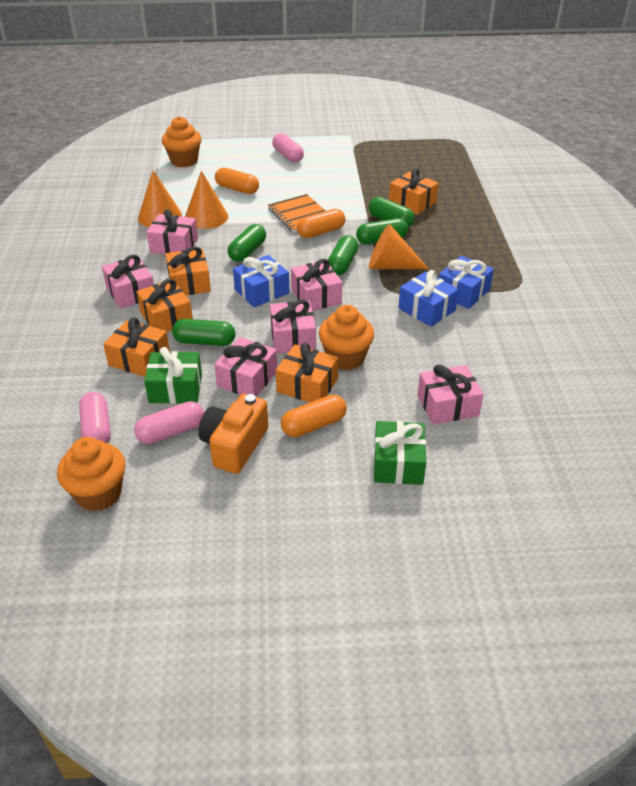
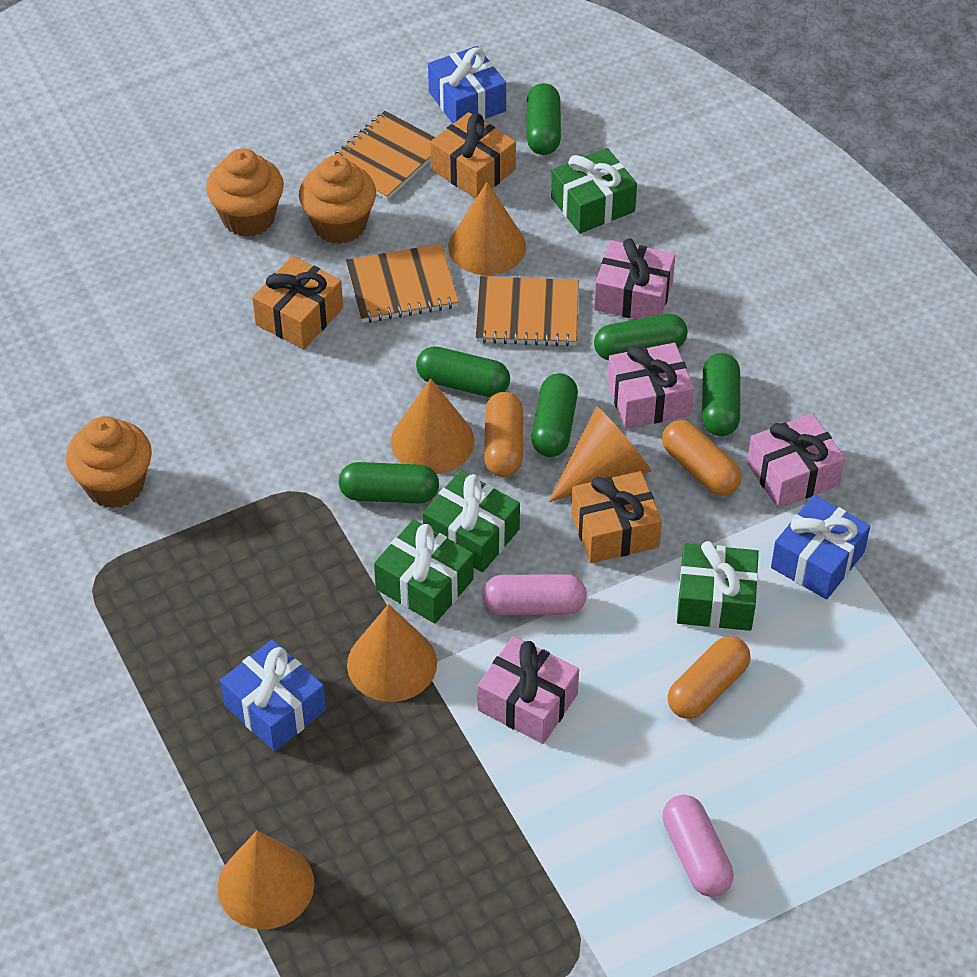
green capsule: [172,319,235,346] [228,224,266,262] [328,235,358,275] [356,218,408,245] [369,197,415,227] = 5 -> [339,462,439,503] [416,346,510,397] [527,83,561,155] [532,373,578,457] [594,314,688,360] [702,353,740,436] = 6
green gift: [144,347,202,404] [374,421,426,485] = 2 -> [374,519,473,624] [423,470,520,572] [551,148,637,234] [677,541,759,631] = 4
orange camera: [198,394,269,474] = 1 -> none = 0
orange cone: [138,171,182,227] [185,171,228,229] [369,224,429,269] = 3 -> [218,830,314,930] [347,604,437,702] [391,378,475,474] [448,182,526,275] [548,406,651,502] = 5
orange gift: [103,318,170,377] [136,279,193,332] [166,246,211,295] [276,343,338,402] [389,168,439,215] = 5 -> [252,256,343,349] [430,112,516,198] [571,471,662,563] = 3
orange notebook: [268,194,325,233] = 1 -> [334,111,435,200] [346,244,459,323] [476,276,579,347] = 3
pink capsule: [79,392,111,443] [134,401,204,444] [272,133,304,163] = 3 -> [482,574,587,615] [662,795,734,897] = 2
pink gift: [102,254,154,309] [147,209,198,255] [214,337,277,397] [270,300,316,353] [291,259,342,311] [417,365,483,424] = 6 -> [478,636,579,744] [594,238,675,319] [607,343,694,429] [747,413,845,508] = 4

